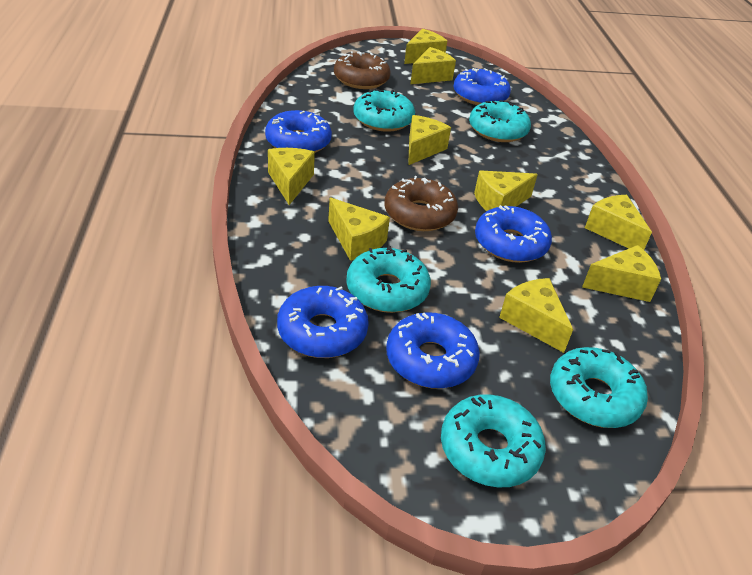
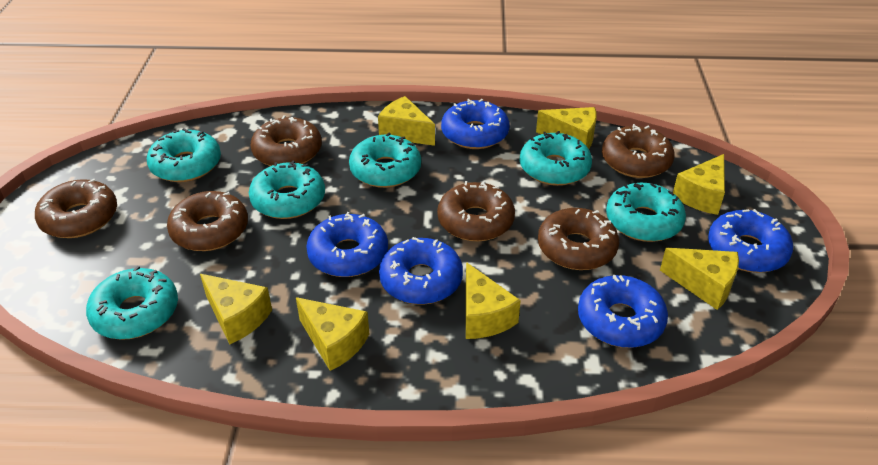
brown donut: [334,51,391,89] [384,176,458,231] = 2 -> [35,179,117,238] [167,191,248,251] [251,115,322,166] [437,181,515,242] [538,208,619,270] [602,124,675,178] = 6
turquoise donut: [346,246,431,313] [353,89,415,132] [441,394,546,487] [469,100,531,142] [550,347,648,428] = 5 -> [86,266,178,340] [147,128,221,182] [249,161,325,219] [349,133,421,188] [520,131,592,186] [606,183,686,242] = 6
yellow cheese: [268,148,315,205] [328,198,390,261] [404,28,447,64] [408,115,451,165] [410,47,456,84] [474,171,538,211] [499,278,573,353] [582,245,661,302] [585,195,652,250] = 9 -> [200,274,272,344] [296,297,369,371] [378,96,435,146] [466,262,521,339] [536,107,597,149] [660,248,739,310] [673,154,725,215] = 7

